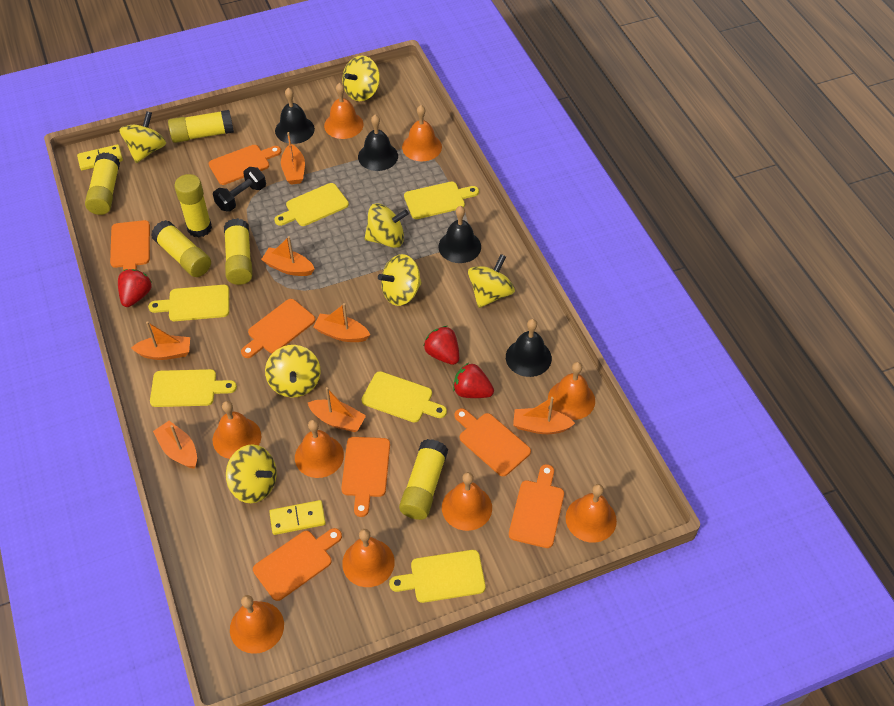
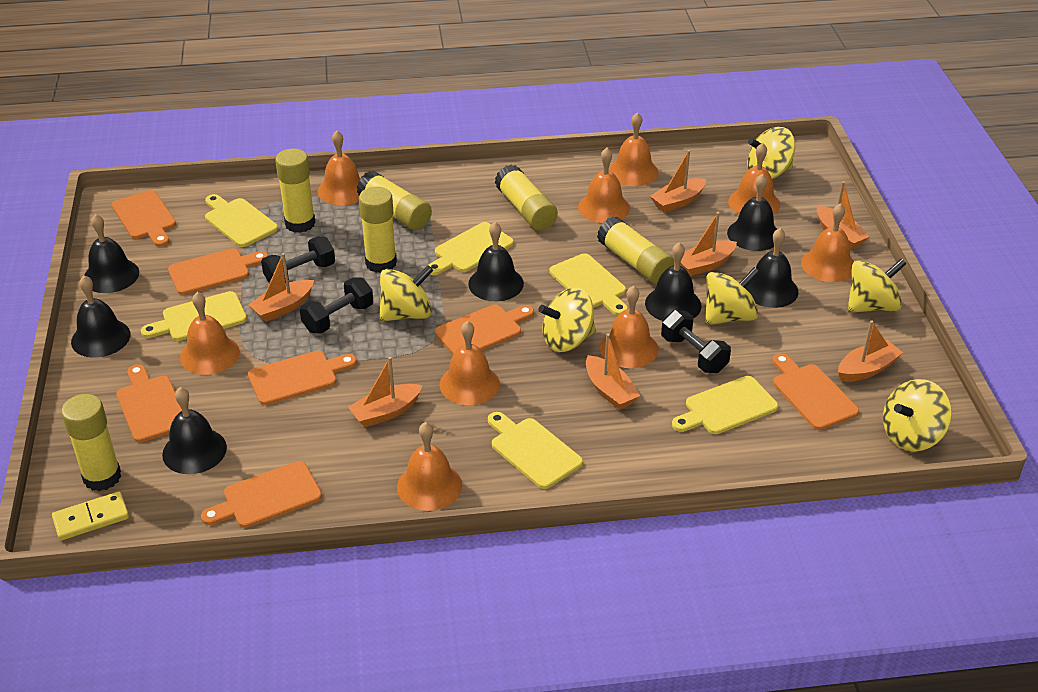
black bell: [275,88,315,144] [358,115,398,171] [438,206,481,263] [506,319,552,377] = 4 -> [71,275,130,358] [84,214,139,293] [162,387,227,474] [468,222,524,301] [645,242,701,321] [727,174,777,251] [745,228,799,308] = 7
black dumbbell: [213,167,266,212] = 1 -> [261,236,335,283] [300,277,373,334] [661,310,731,373] = 3
red strawberry: [118,269,152,307] [424,326,459,365] [453,363,494,398] = 3 -> none = 0
yellow domino: [77,144,123,171] [269,500,326,535] = 2 -> [52,492,129,541] = 1
yellow spinning top: [119,111,166,163] [226,444,277,503] [265,345,320,398] [342,56,380,101] [365,203,409,248] [378,254,422,306] [468,254,515,308] = 7 -> [379,265,433,321] [538,287,596,352] [705,267,760,325] [747,127,795,179] [848,258,907,313] [883,379,952,451] = 6

